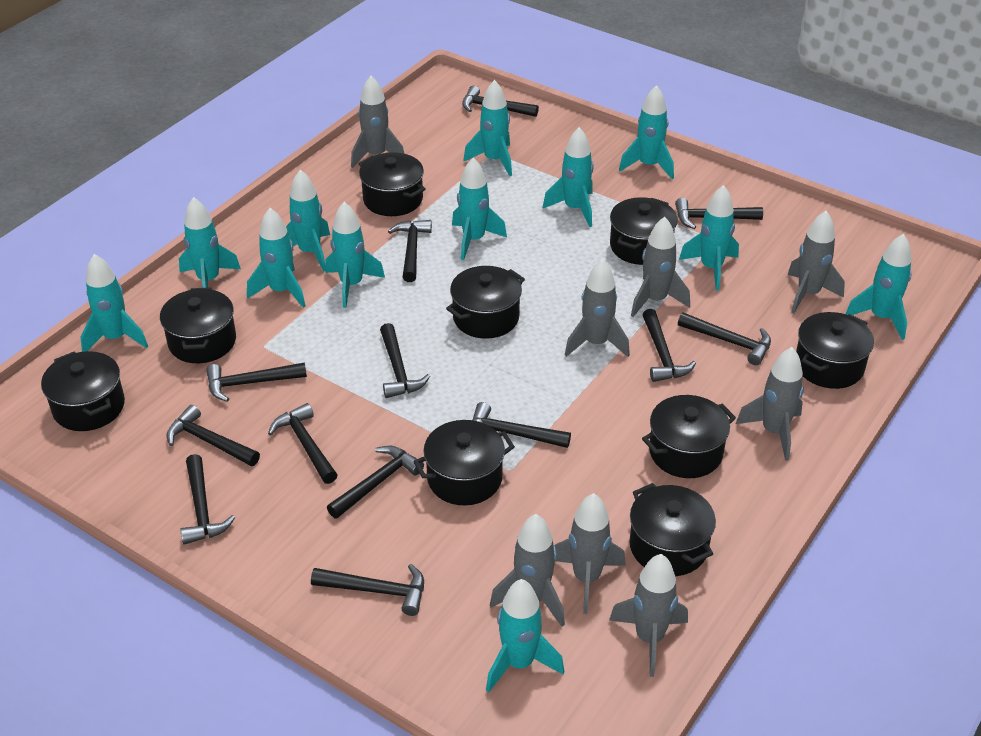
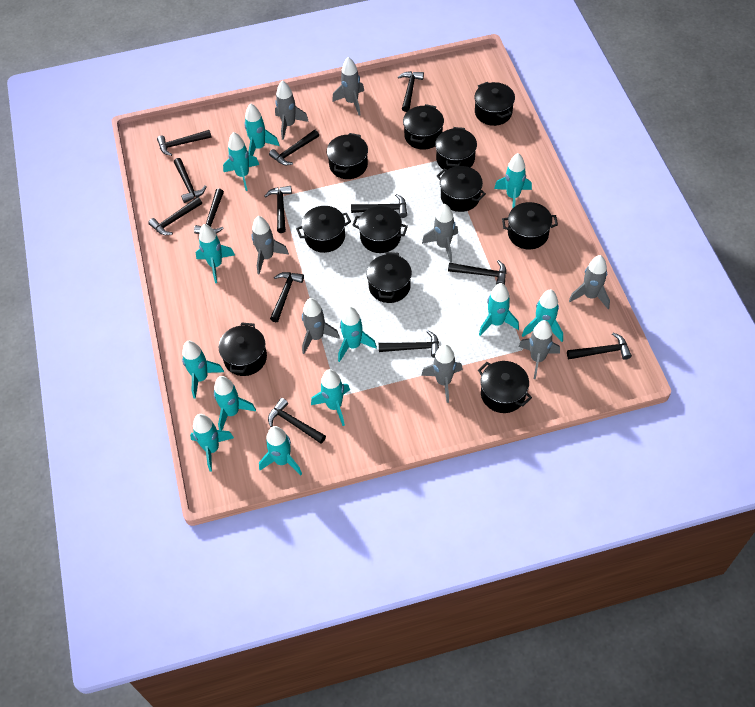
black pot: [41,351,125,431] [160,287,236,363] [358,152,426,216] [413,420,515,505] [446,266,525,339] [610,197,678,265] [629,483,716,576] [642,395,736,478] [796,312,874,389] = 9 -> [219,323,267,376] [296,206,351,253] [327,133,368,179] [352,206,408,253] [367,252,412,303] [403,104,444,150] [435,127,477,170] [437,166,486,212] [474,82,515,126] [478,361,532,413] [502,202,558,249] = 11

